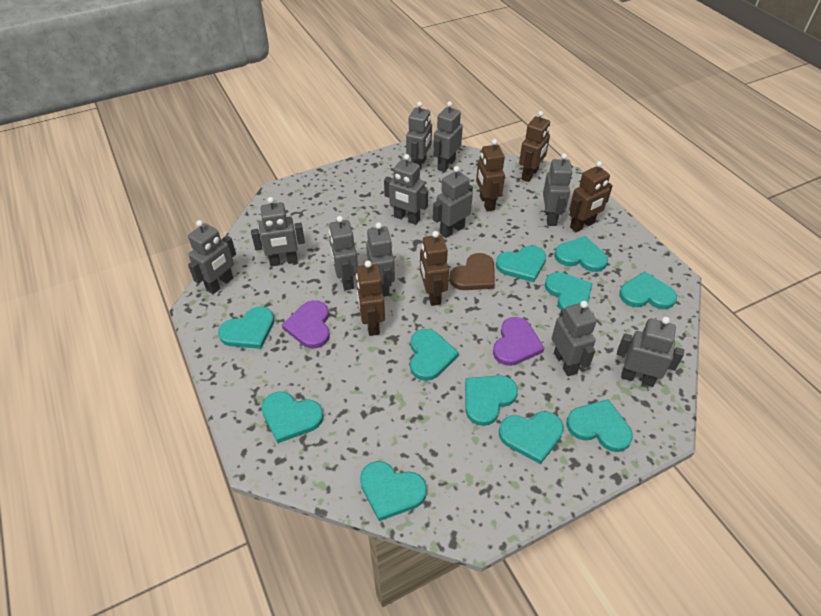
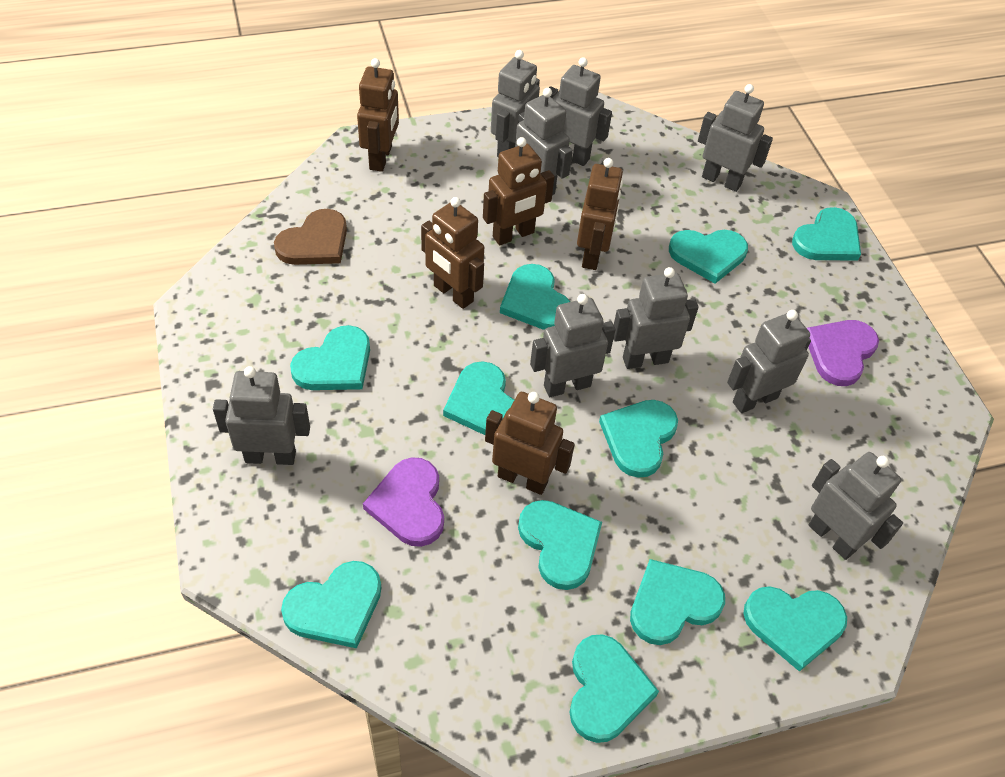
grey robot: [188,220,236,294] [251,197,305,267] [329,216,358,291] [366,222,395,297] [384,154,428,225] [406,102,432,170] [433,101,463,172] [433,166,473,238] [543,153,572,226] [552,301,597,376] [617,317,684,387] = 11 -> [213,366,310,465] [491,50,540,157] [515,88,573,195] [530,294,616,397] [549,57,612,166] [614,267,699,369] [698,84,773,192] [727,310,811,413] [809,452,903,560] = 9

